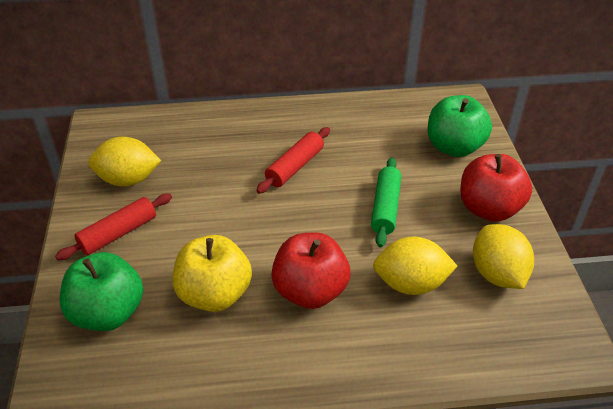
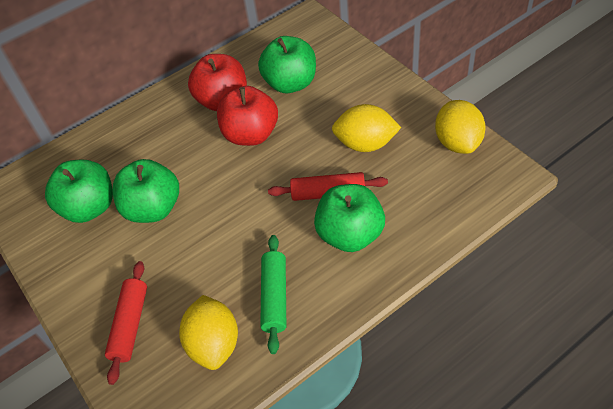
green apple: [60,252,143,331] [428,95,492,157] = 2 -> [45,160,113,223] [113,159,179,223] [258,36,316,93] [314,184,385,252] = 4
yellow apple: [173,235,252,312] = 1 -> none = 0

